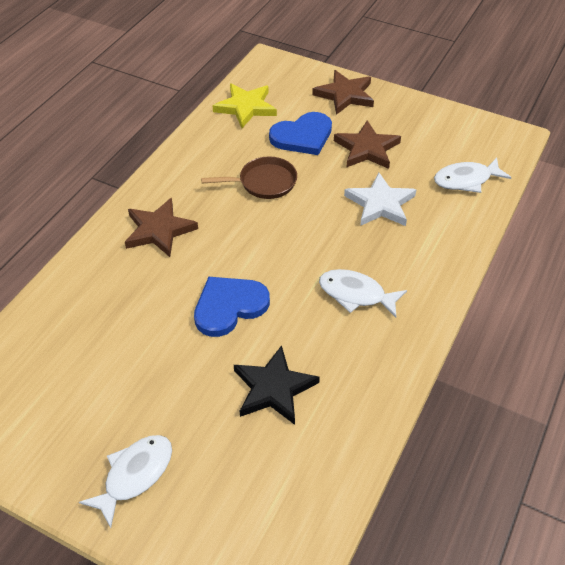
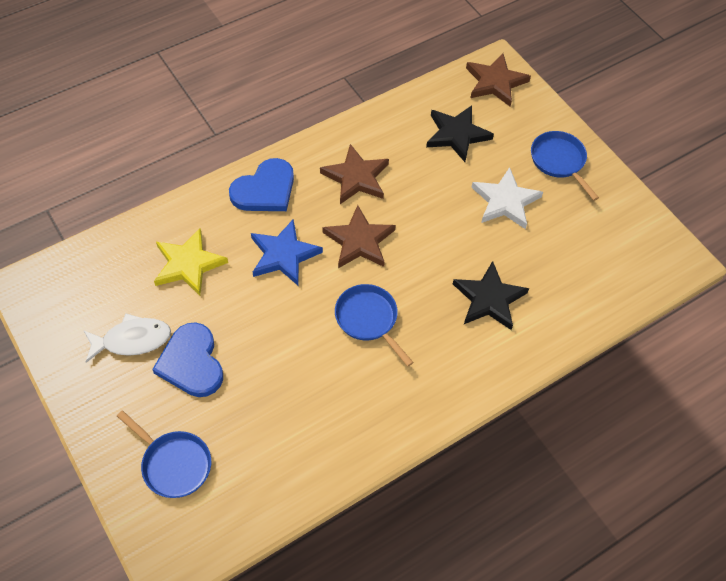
black star: [234,345,320,425] = 1 -> [426,105,494,162] [453,261,529,330] = 2
blue pan: none = 0 -> [117,410,211,498] [335,284,414,367] [531,131,599,201] = 3
blue star: none = 0 -> [251,219,323,285] = 1
brown pan: [201,156,297,199] = 1 -> none = 0
white fish: [79,435,172,528] [319,269,407,318] [434,158,512,193] = 3 -> [83,313,171,363] = 1

